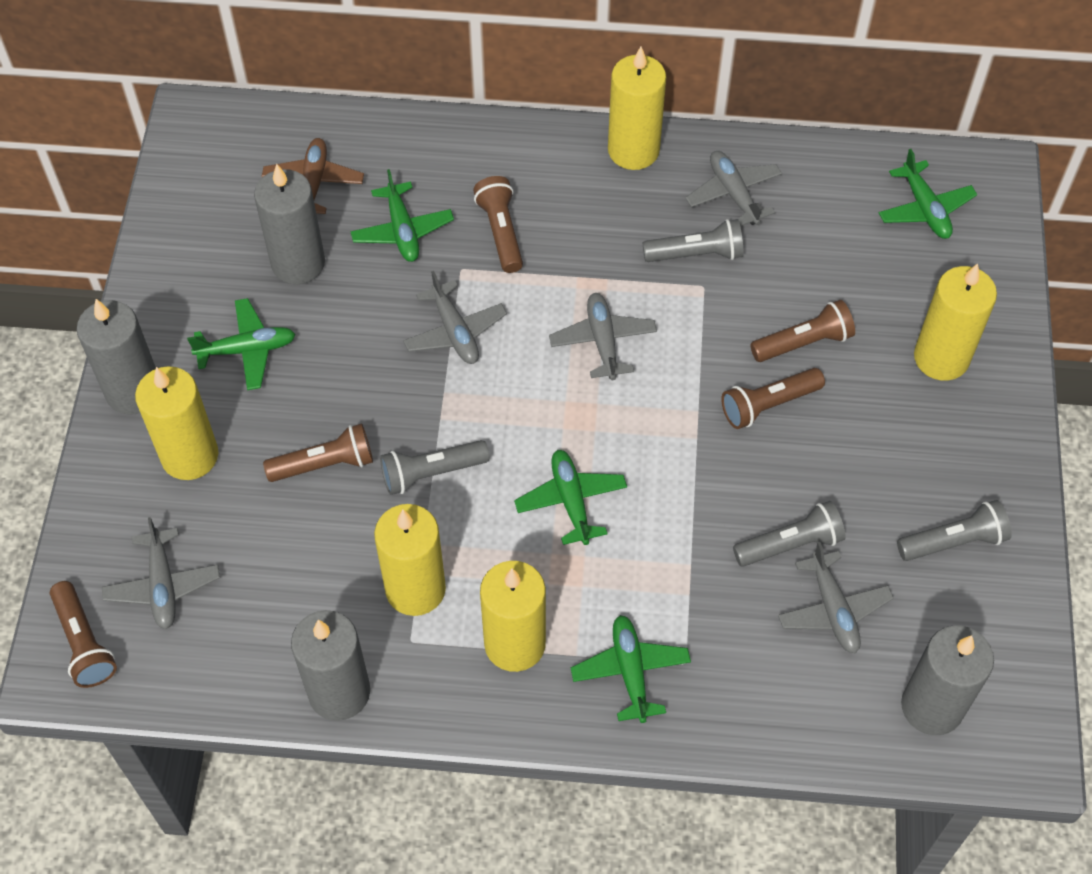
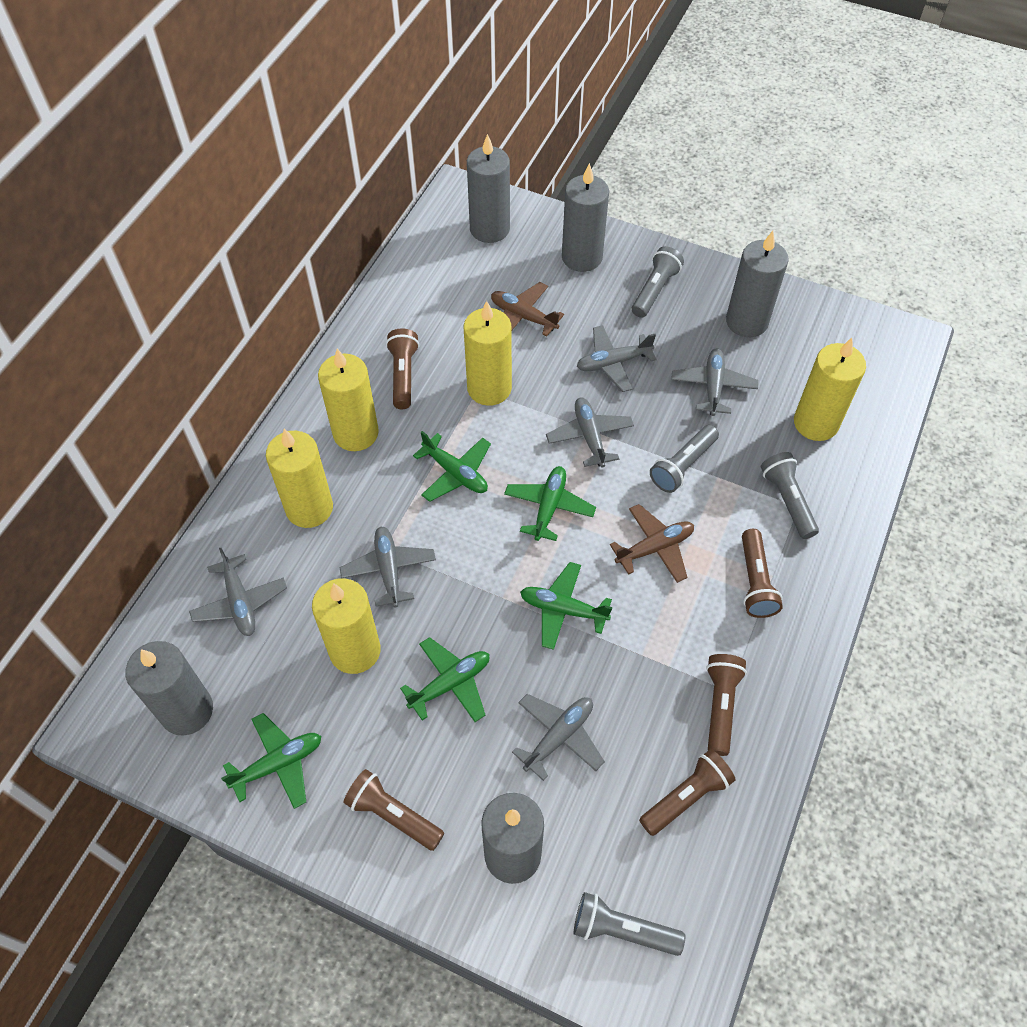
brown plane: [262,138,364,214] = 1 -> [491,282,564,336] [610,504,694,583] = 2
grey candle: [77,299,156,415] [254,164,325,284] [291,610,370,721] [901,626,994,735] = 4 -> [125,641,213,736] [467,134,510,243] [481,793,544,884] [562,163,609,272] [726,231,789,337] = 5
grey plane: [102,517,220,629] [403,271,507,364] [549,293,657,380] [686,151,782,226] [778,542,894,654] = 5 -> [189,548,287,636] [340,527,436,607] [512,694,605,781] [546,397,634,468] [577,325,657,392] [671,349,758,416] = 6

